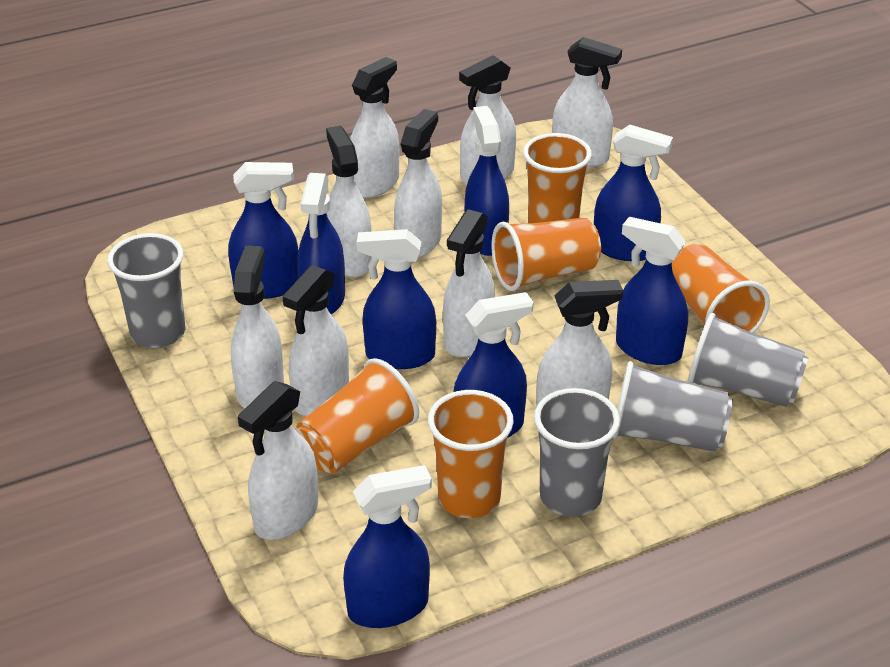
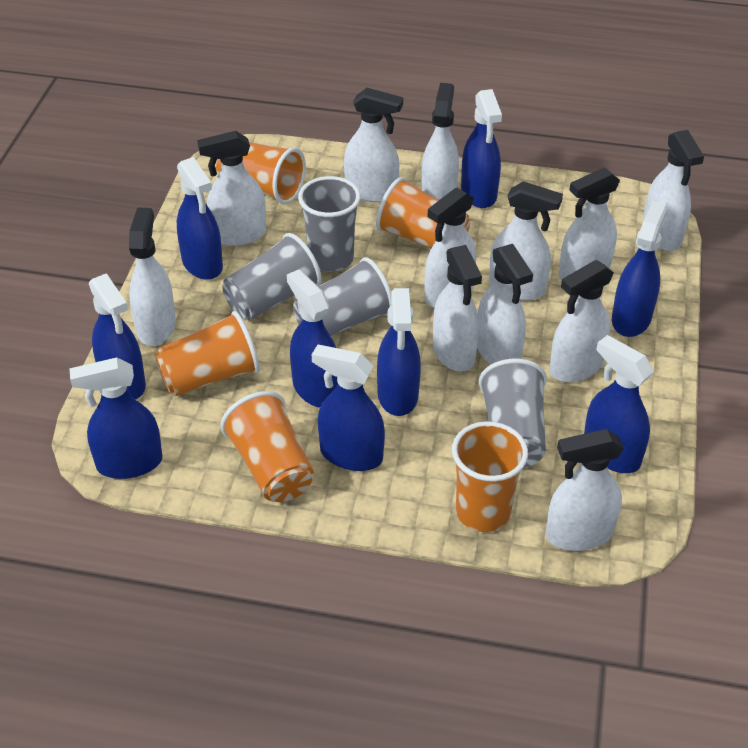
blue spray bottle: [228,162,299,299] [297,173,345,315] [343,465,432,628] [357,229,436,369] [453,292,533,438] [465,106,509,256] [594,125,673,261] [616,217,688,365] = 8 -> [69,357,162,479] [89,273,146,399] [177,157,223,280] [287,269,338,408] [312,345,385,471] [377,288,421,416] [461,89,502,208] [584,335,654,473] [612,201,668,337] = 9
white spray bottle: [231,245,284,408] [238,381,318,540] [282,265,349,416] [326,126,372,277] [350,57,399,198] [394,109,442,258] [443,209,495,357] [459,55,516,184] [537,280,623,405] [552,37,622,167] = 10 -> [129,208,176,346] [197,131,266,246] [344,88,403,202] [421,83,459,200] [425,187,476,308] [433,245,482,372] [477,244,533,364] [489,181,563,301] [546,429,624,551] [549,260,614,382] [559,167,620,280] [642,130,704,251] = 12

